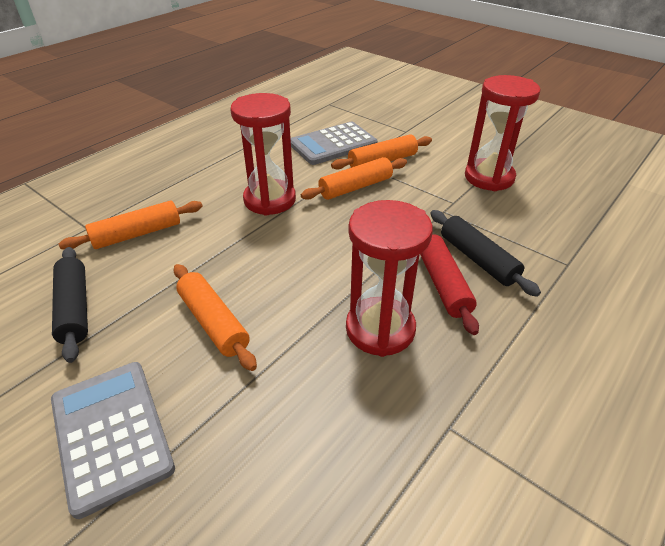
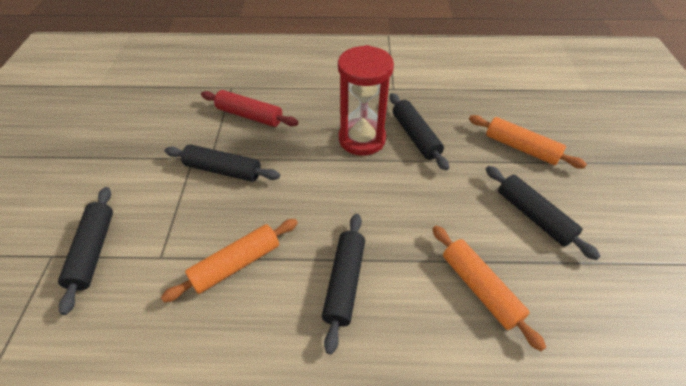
black rolling pin: [52,247,88,363] [430,210,541,297] = 2 -> [58,187,113,315] [165,144,280,182] [322,214,365,354] [390,93,449,170] [486,166,600,260] = 5
grey calculator: [51,362,175,519] [291,122,378,165] = 2 -> none = 0
orange rolling pin: [59,201,203,250] [174,264,257,371] [301,157,407,200] [331,134,432,170] = 4 -> [161,219,298,302] [433,226,546,351] [469,115,587,168] = 3
red hourglass: [230,93,296,216] [346,200,433,357] [465,75,541,191] = 3 -> [338,45,394,156] = 1

